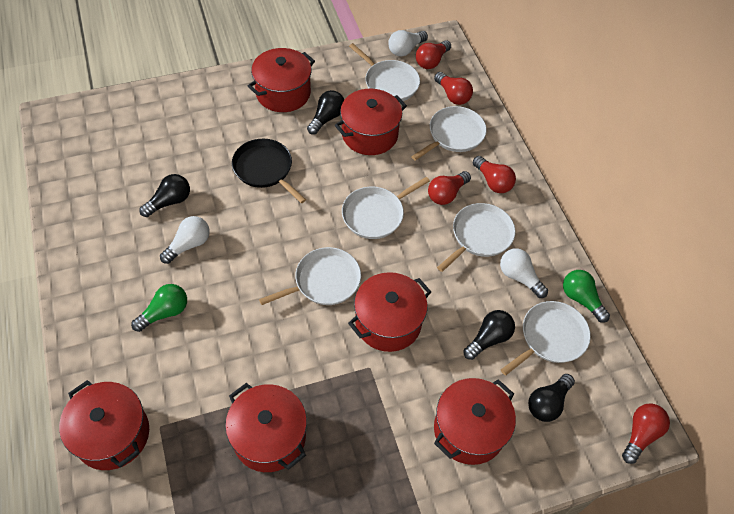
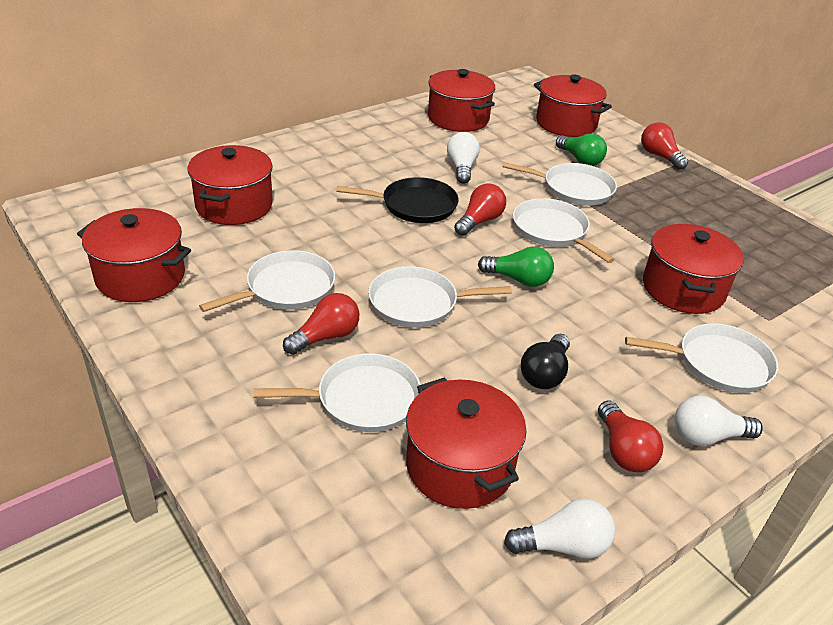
black light bulb: [139,174,190,217] [307,90,344,135] [463,310,515,360] [528,374,575,422] = 4 -> [521,334,570,389] = 1
red light bulb: [416,40,451,69] [428,171,471,205] [434,72,473,105] [473,156,516,193] [622,404,670,464] = 5 -> [283,293,359,355] [454,184,506,236] [598,401,663,472] [641,122,688,170] = 4

